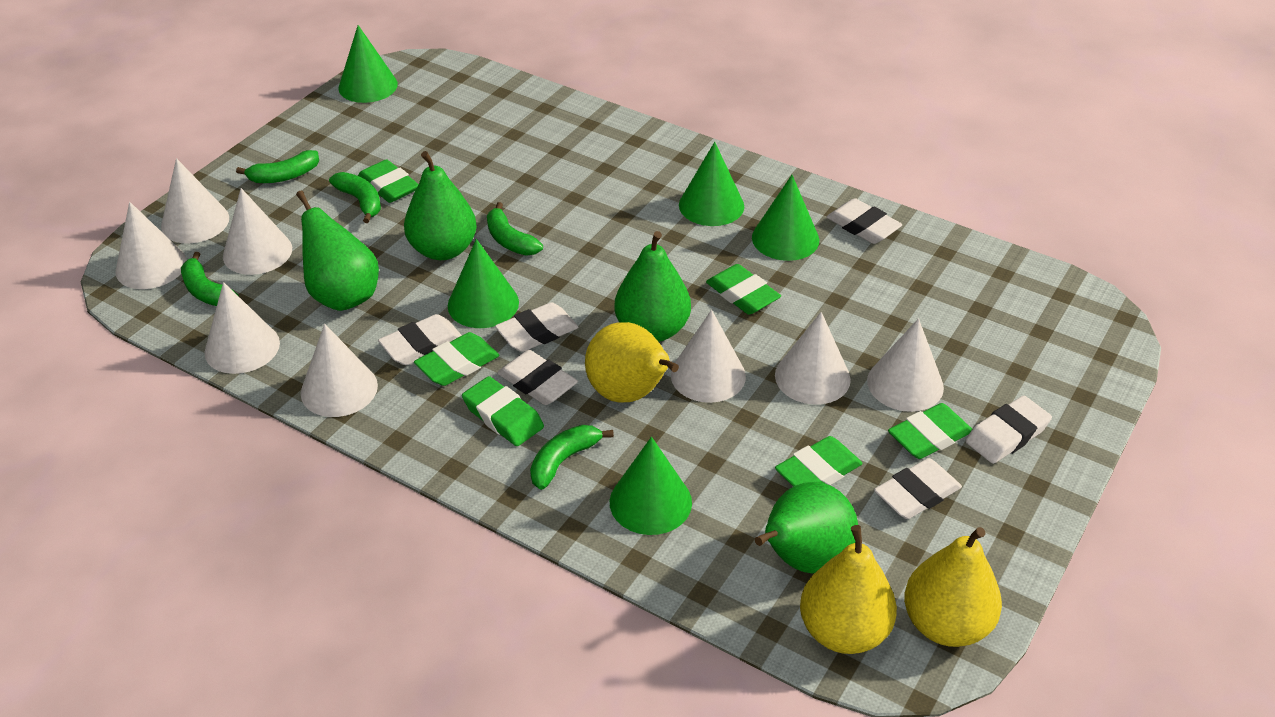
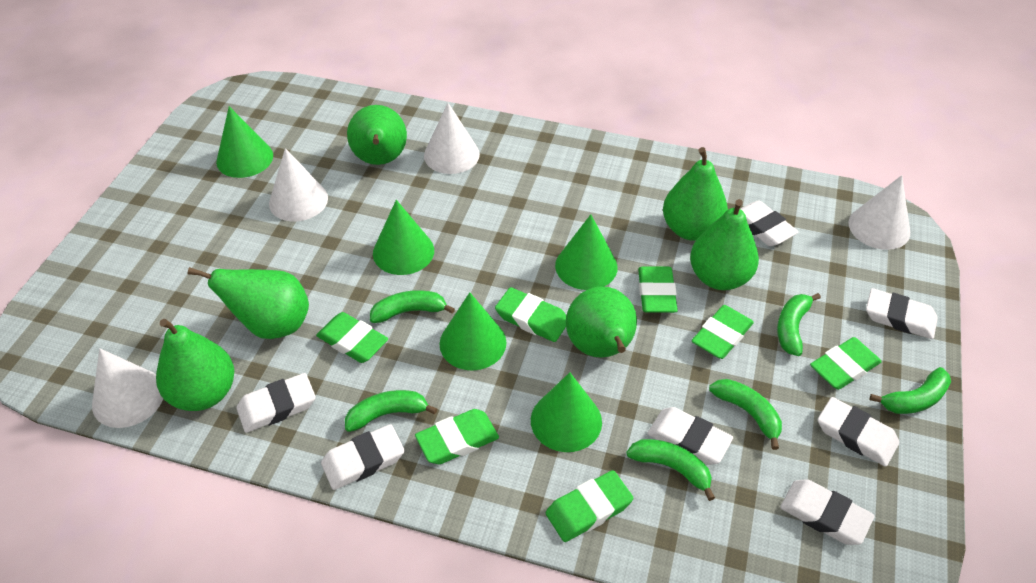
green banana: [181,252,239,306] [236,150,319,183] [329,172,381,223] [487,202,543,255] [530,425,614,490] = 5 -> [345,390,437,432] [370,290,455,323] [626,439,715,501] [709,379,782,450] [777,293,821,356] [870,367,951,414] = 6
green eraser: [358,159,418,203] [414,332,500,386] [462,376,544,446] [706,264,781,315] [775,436,862,486] [888,403,972,459] = 6 -> [316,312,388,363] [415,409,499,464] [495,287,567,342] [546,470,633,542] [638,266,678,313] [692,305,754,359] [810,337,882,390] = 7
green pear: [296,191,379,311] [404,151,477,260] [615,231,691,342] [755,482,858,573] = 4 -> [156,319,234,411] [188,267,309,339] [347,105,407,165] [566,286,637,358] [663,147,728,241] [690,199,759,290] = 6
white cone: [115,202,187,289] [161,158,229,243] [204,282,280,374] [223,188,292,275] [301,324,378,417] [671,310,746,403] [775,312,851,405] [867,318,944,412] = 8 -> [92,349,163,428] [269,148,328,222] [424,103,480,174] [848,175,910,250] = 4
white eraser: [378,314,462,365] [495,302,579,352] [497,350,578,405] [827,198,902,244] [874,458,962,519] [965,396,1052,464] = 6 -> [236,373,316,433] [321,424,405,490] [647,407,733,465] [740,201,799,246] [780,479,875,545] [818,397,899,467] [866,288,938,339] = 7
yellow pear: [585,322,679,403] [800,525,897,654] [904,527,1002,647] = 3 -> none = 0

